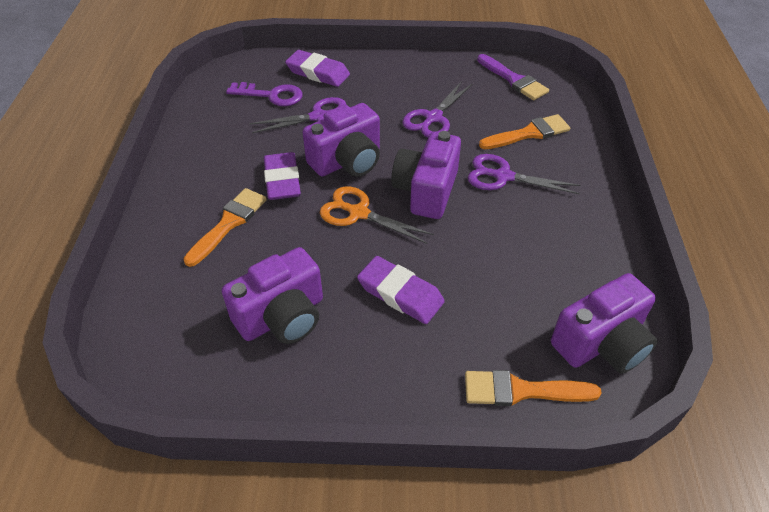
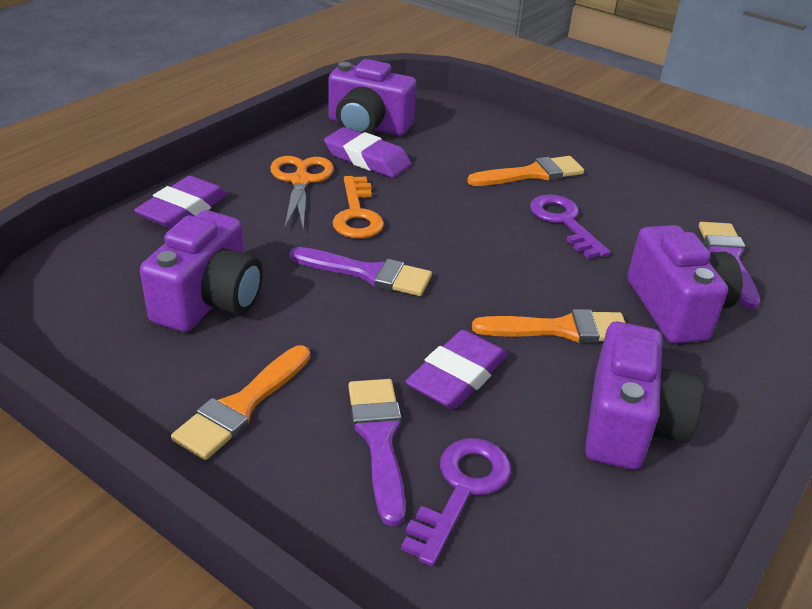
orange key: none = 0 -> [333,176,384,239] = 1
purple brush: [477,54,549,100] = 1 -> [289,247,432,296] [348,379,406,526] [699,222,760,309] = 3
purple key: [226,82,303,106] = 1 -> [401,438,511,566] [530,195,610,259] = 2
purple scissors: [249,97,346,133] [402,81,472,137] [468,154,581,194] = 3 -> none = 0

